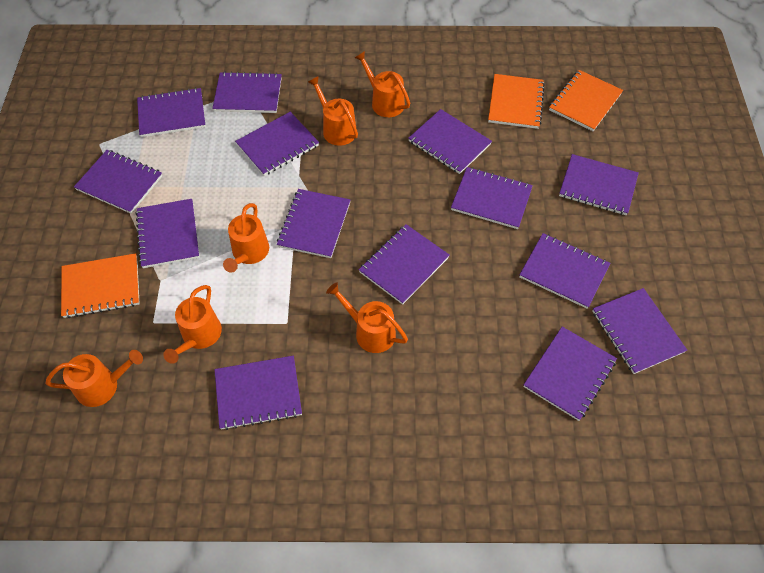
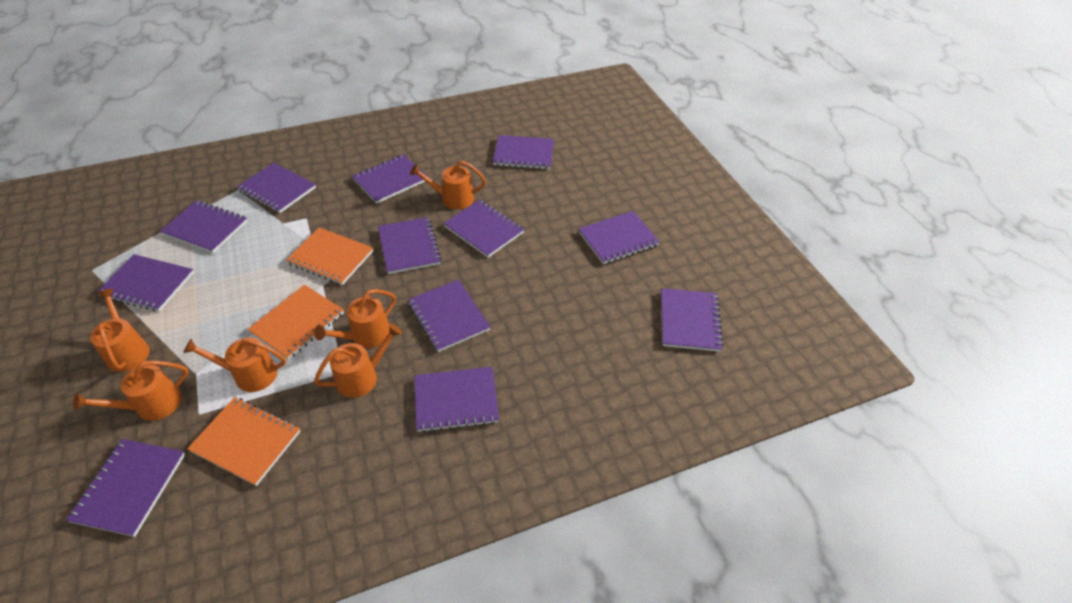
purple notebook: [74,150,162,214] [135,199,200,268] [137,88,206,137] [212,72,282,113] [214,356,302,430] [235,112,319,176] [277,189,350,258] [359,224,450,305] [408,109,492,174] [451,167,533,229] [519,233,610,309] [523,327,617,421] [559,154,639,215] [592,288,687,374] = 14 -> [66,439,185,537] [96,254,194,312] [160,200,248,253] [237,163,316,213] [352,154,428,204] [378,217,441,274] [408,280,490,352] [414,367,499,432] [443,200,524,258] [493,135,554,169] [579,211,660,264] [661,288,723,352] = 12

